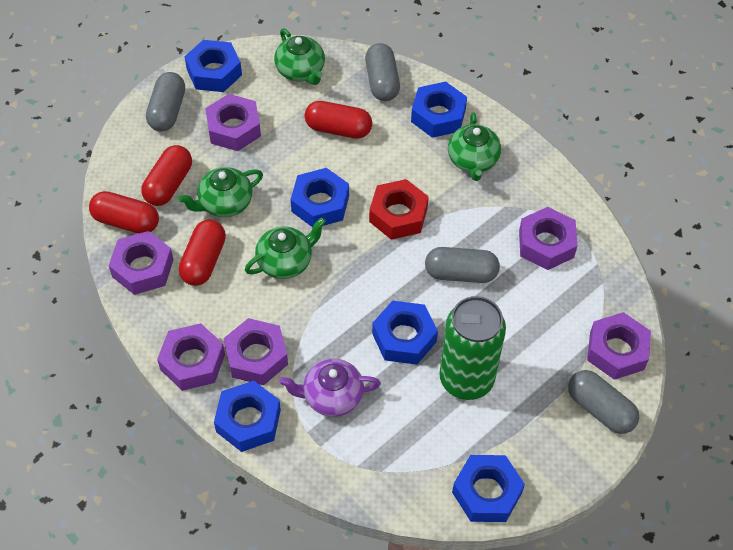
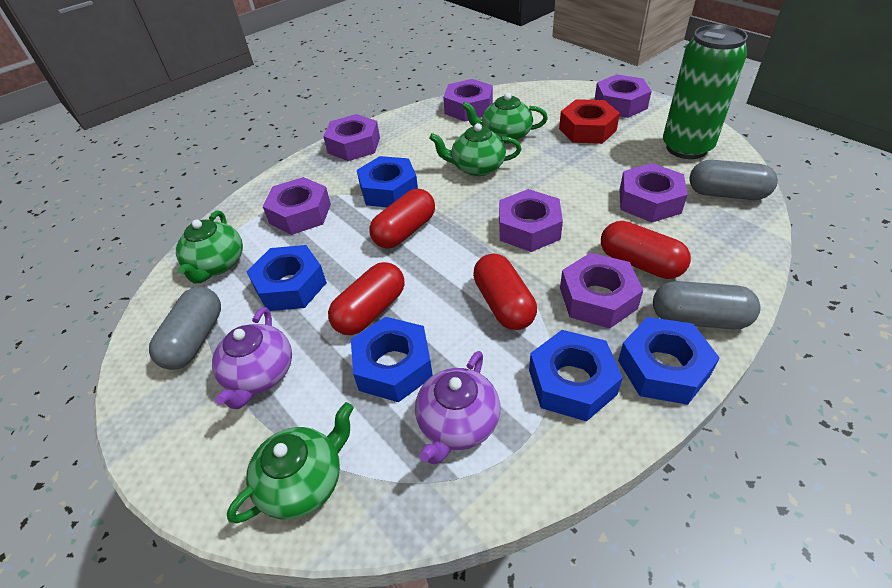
blue nut: [184,40,242,92] [214,381,281,452] [291,168,349,227] [372,301,438,365] [411,82,467,138] [452,455,525,522] = 6 -> [246,245,327,311] [351,317,433,402] [357,156,418,207] [529,330,623,422] [618,317,720,405] = 5
grey capsule: [146,72,185,131] [365,43,400,101] [425,247,500,283] [568,370,639,434] = 4 -> [149,287,221,370] [653,281,761,329] [689,160,778,200] = 3
purple nut: [109,231,174,295] [157,323,225,391] [205,94,261,151] [224,318,288,385] [519,207,577,270] [587,312,651,380] = 6 -> [263,177,331,235] [323,114,380,161] [443,79,493,121] [499,189,563,252] [560,253,643,328] [594,74,652,118] [619,163,688,222] = 7
purple teapot: [279,359,381,417] = 1 -> [212,307,292,409] [415,351,500,464] = 2

